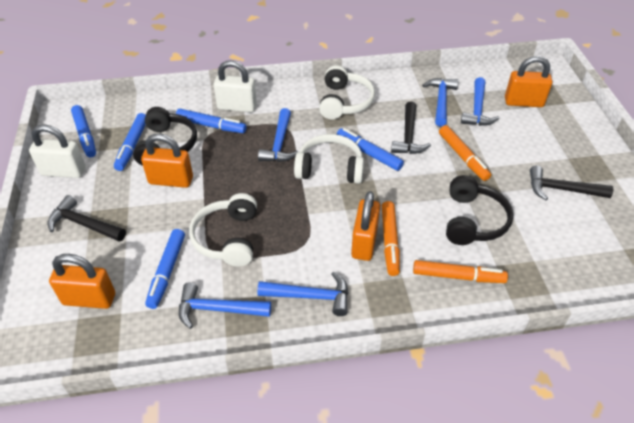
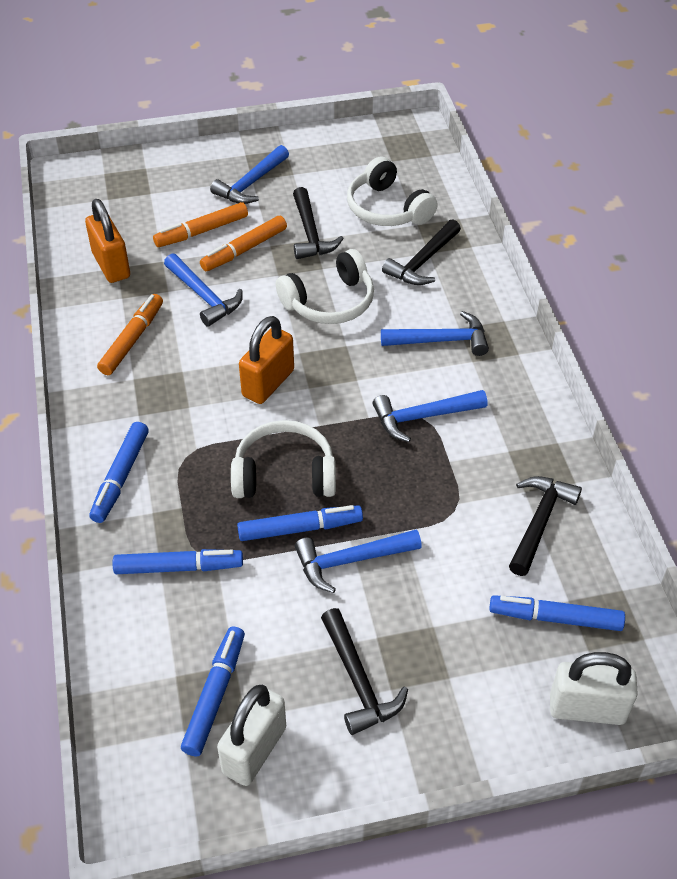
black hammer: [47,195,126,242] [391,101,431,154] [530,165,613,200] = 3 -> [293,187,344,259] [321,608,408,735] [382,219,461,285] [509,476,582,576] = 4
black headphones: [133,107,197,166] [446,175,514,245] = 2 -> none = 0
orange padlock: [49,254,115,309] [141,134,193,188] [351,191,380,261] [505,56,552,107] = 4 -> [85,199,130,283] [239,316,294,404] = 2

